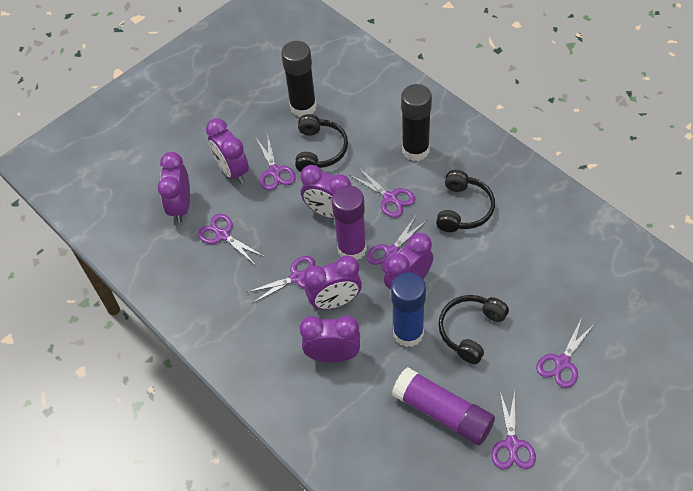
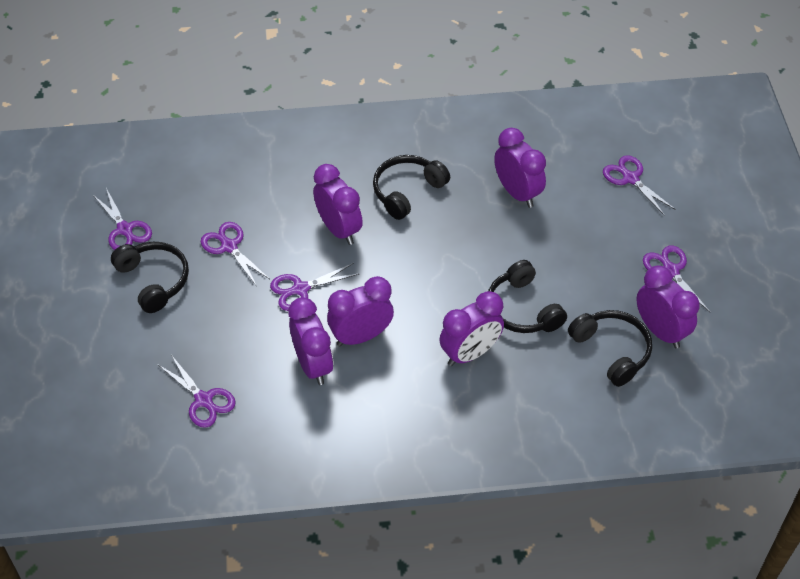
black glue stick: [281,41,317,117] [401,84,432,161] = 2 -> none = 0
black headphones: [295,114,348,172] [436,170,495,232] [438,295,509,364] = 3 -> [111,242,189,313] [373,155,450,220] [488,260,567,333] [568,310,652,387] = 4
blue glue stick: [391,272,426,347] = 1 -> none = 0
purple glue stick: [332,185,367,260] [392,367,495,445] = 2 -> none = 0
purple scissors: [198,214,265,264] [246,256,315,303] [256,133,296,191] [349,167,415,218] [366,214,426,272] [491,390,536,469] [536,320,594,388] = 7 -> [93,188,152,250] [159,355,236,428] [201,222,269,285] [270,263,360,311] [603,155,676,216] [643,245,710,312] = 6

